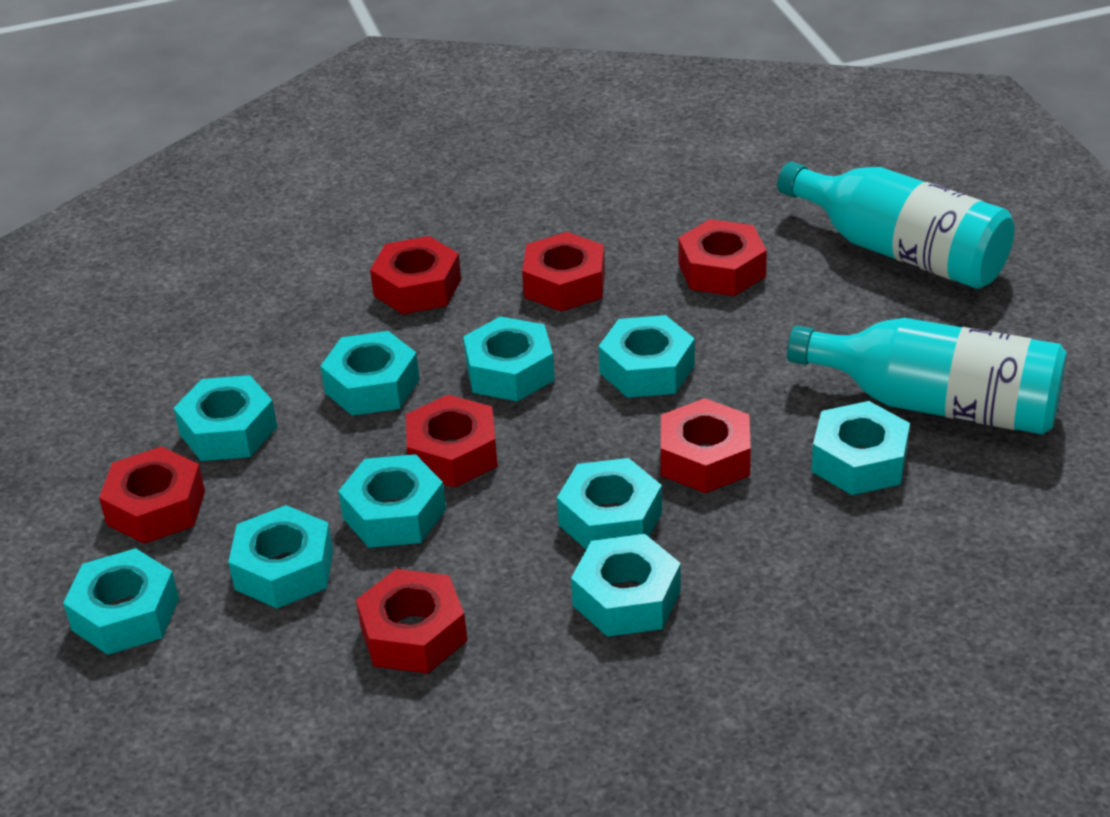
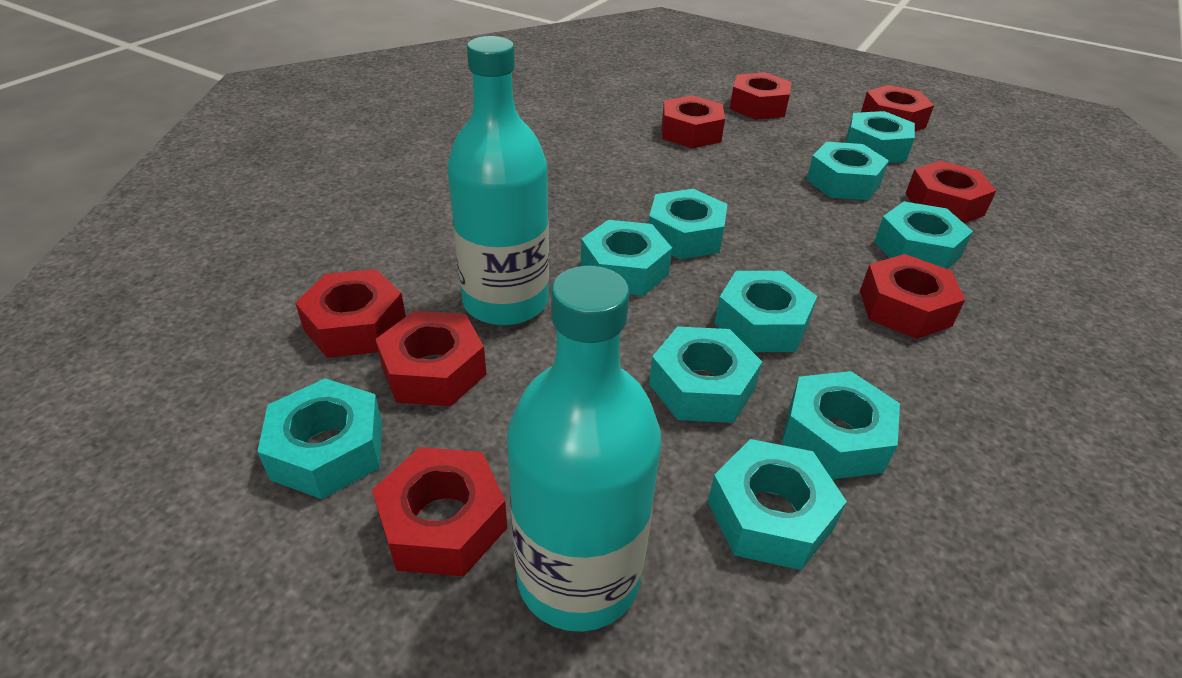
red nut: [99,446,205,544] [356,569,467,673] [370,236,461,314] [406,394,498,487] [522,232,605,312] [661,398,751,493] [678,219,767,296] = 7 -> [295,269,406,358] [372,447,507,576] [376,311,487,406] [662,95,725,149] [730,72,792,120] [860,254,965,339] [861,85,934,132] [906,161,996,223] = 8

